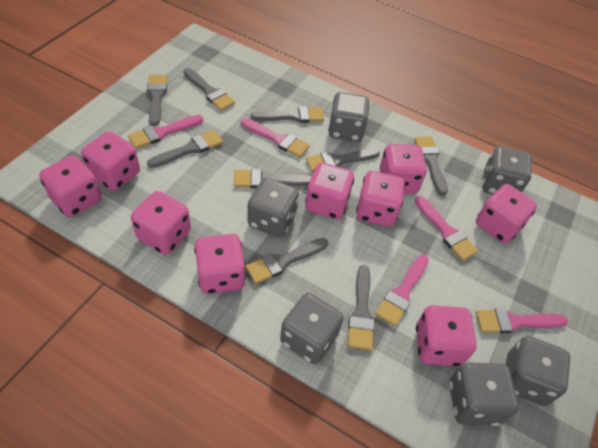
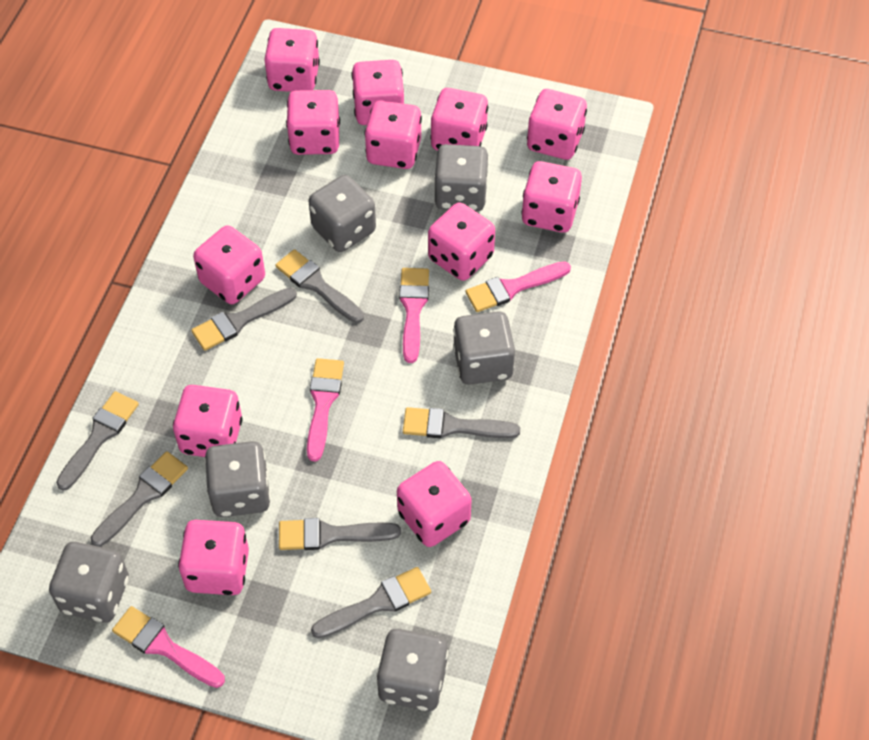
grey brush: [147,75,167,126] [147,130,223,168] [184,68,235,111] [234,169,312,188] [246,238,328,284] [251,106,324,123] [306,149,380,173] [348,265,374,350] [414,136,448,196] = 9 -> [56,391,139,491] [91,451,188,547] [191,288,297,351] [275,249,364,323] [279,518,401,550] [311,567,431,638] [403,407,520,438] = 7
pink brush: [128,115,203,149] [241,118,310,157] [375,255,429,326] [415,196,478,261] [476,309,568,333] = 5 -> [112,606,225,688] [307,358,344,461] [399,268,429,363] [466,261,571,312] = 4
pink dice: [39,155,102,217] [81,131,140,191] [131,191,191,255] [194,234,246,294] [305,162,354,220] [356,171,405,227] [380,144,427,194] [416,305,477,366] [476,184,537,244] = 9 -> [173,385,242,457] [178,520,249,595] [193,225,265,304] [264,28,320,92] [286,90,340,155] [352,60,404,125] [364,100,422,169] [397,461,472,547] [428,202,495,281] [430,88,488,151] [521,161,582,233] [527,89,587,160] = 12

